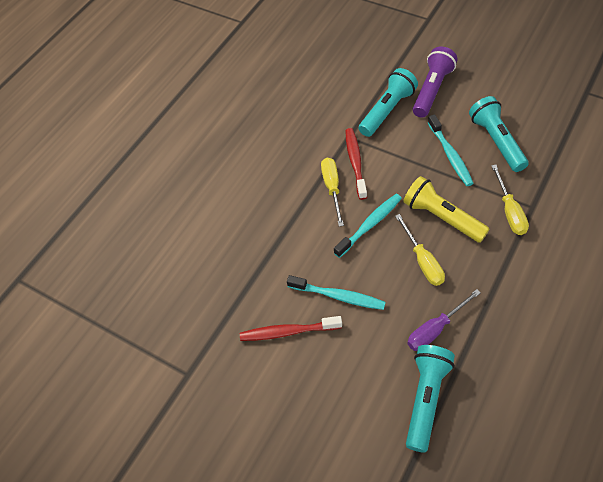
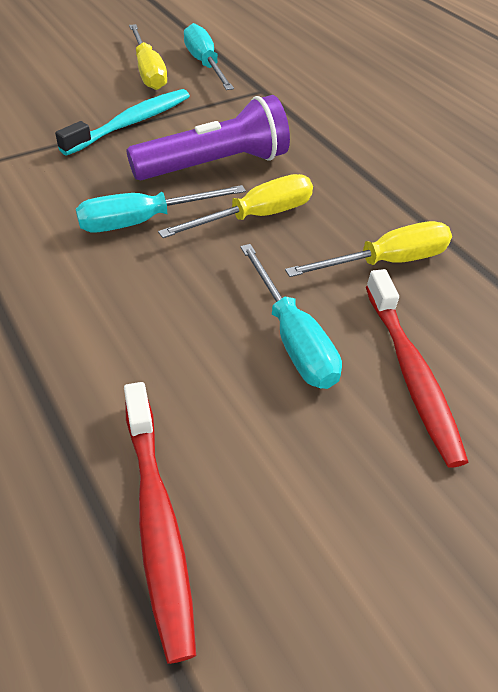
purple screwdriver: [407,289,481,351] = 1 -> none = 0
turquoise flashlight: [358,68,418,137] [406,345,455,453] [469,96,529,172] = 3 -> none = 0
turquoise screwdriver: none = 0 -> [76,185,246,232] [184,23,234,90] [240,244,342,389] = 3
turquoise toothbrush: [287,275,386,310] [334,194,402,258] [428,114,474,186] = 3 -> [55,89,190,155] = 1
yellow flashlight: [403,176,490,243] = 1 -> none = 0

